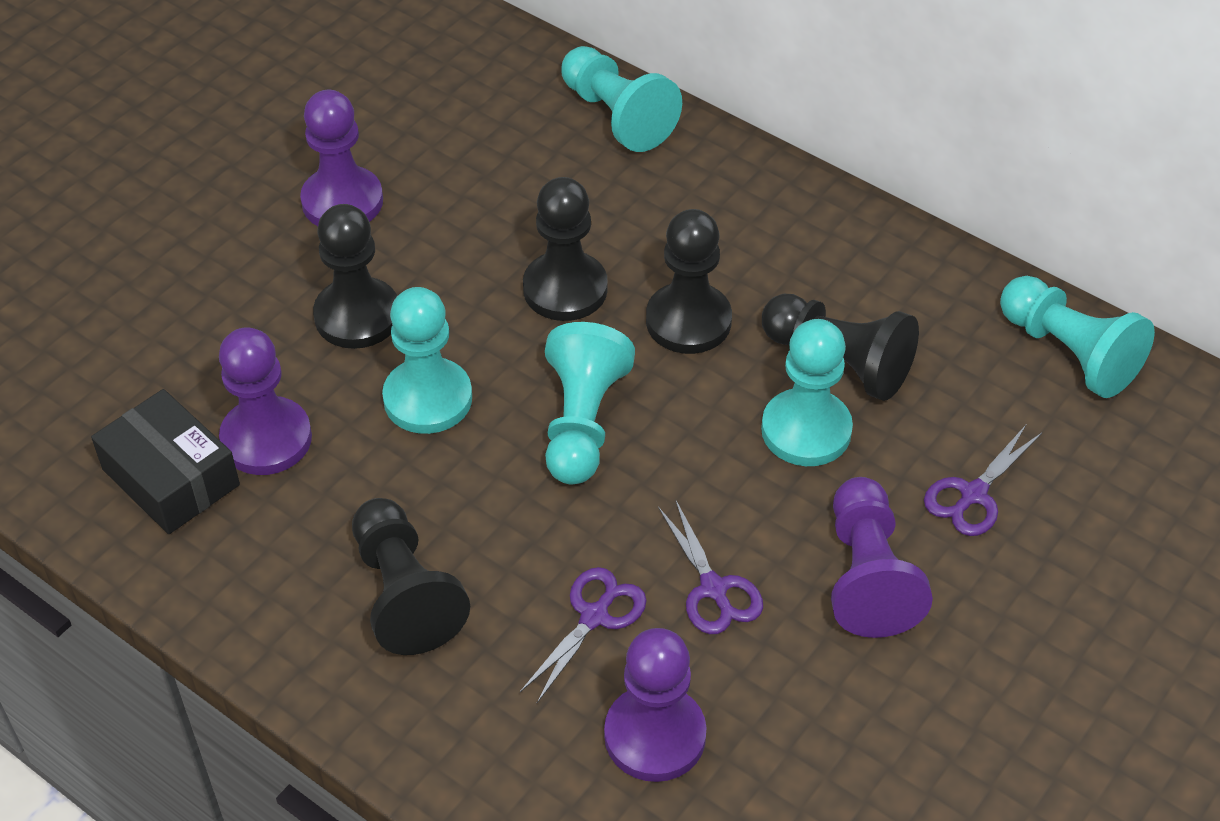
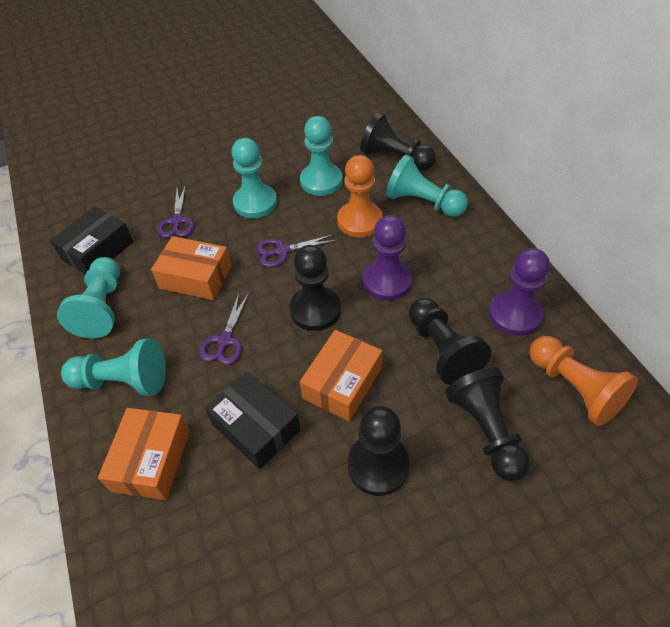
black box: [91,389,240,534] = 1 -> [50,206,133,274] [205,371,300,469] = 2
orange box: none = 0 -> [98,408,190,500] [151,236,232,300] [300,330,382,421] = 3
orange pawn: none = 0 -> [337,155,383,237] [529,336,638,426] = 2
purple pawn: [219,327,312,475] [300,90,383,226] [604,628,707,782] [831,477,933,638] = 4 -> [363,215,413,301] [489,248,550,336] = 2

